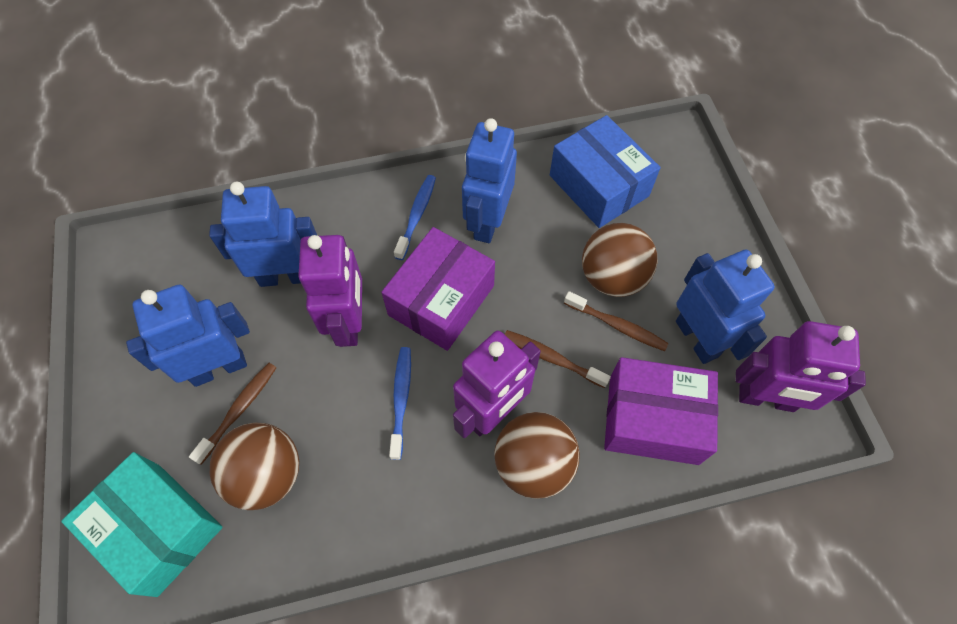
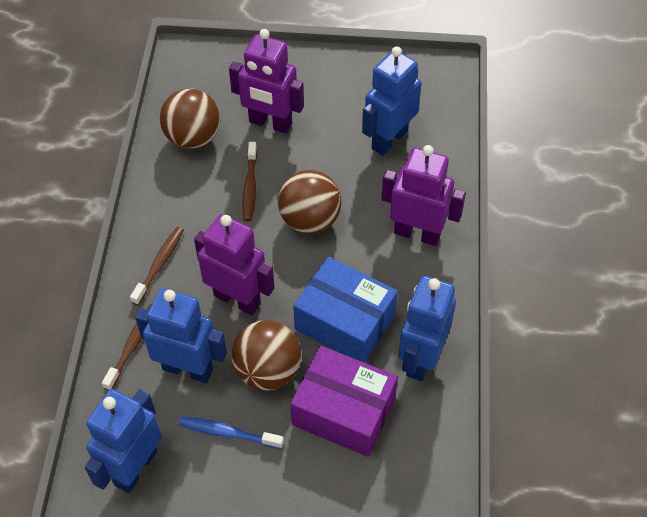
blue toothbrush: [389,347,411,460] [394,175,436,260] = 2 -> [179,417,284,449] = 1
purple box: [381,227,495,351] [604,357,718,465] = 2 -> [290,346,398,457] = 1
turquoise box: [61,452,223,597] = 1 -> none = 0

